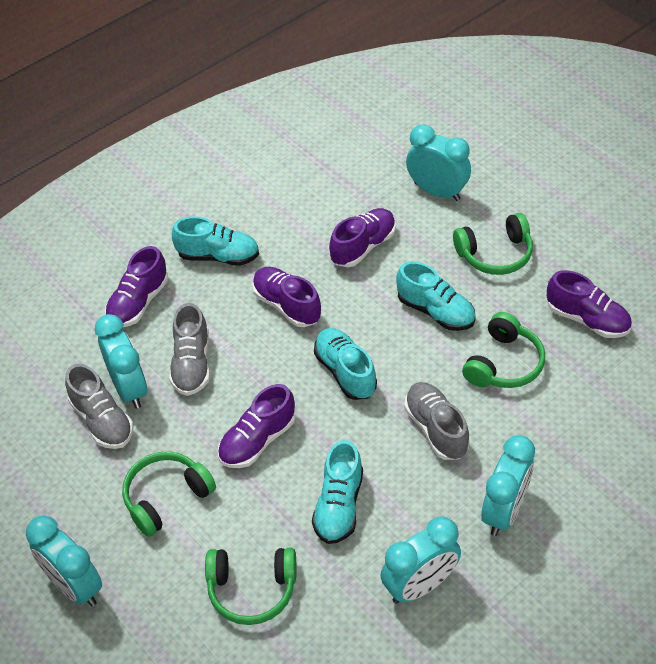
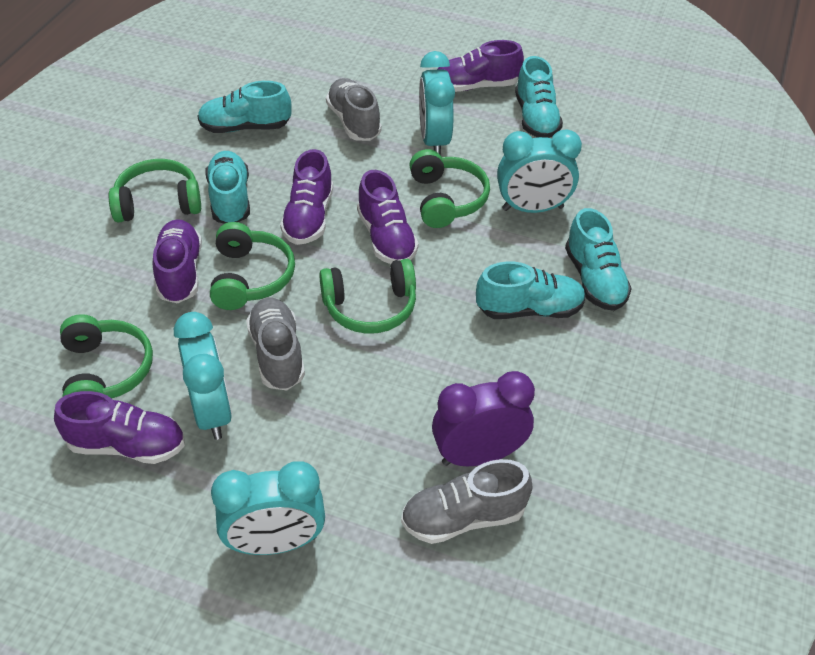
green headphones: [122,451,216,537] [205,548,297,625] [453,213,533,275] [462,312,545,388] = 4 -> [60,314,153,399] [109,159,201,222] [210,222,295,310] [319,259,416,334] [409,149,490,228] = 5
purple clock: none = 0 -> [432,371,535,466] = 1
turquoise clock: [26,515,102,607] [95,314,147,409] [381,516,461,604] [406,124,471,201] [481,435,535,536] = 5 -> [174,312,232,440] [211,461,325,555] [419,51,455,155] [497,129,582,213] = 4
turquoise shoe: [172,216,259,266] [312,440,363,544] [314,328,377,400] [396,261,476,331] = 4 -> [198,81,291,133] [206,151,250,224] [476,262,586,319] [515,56,563,138] [565,208,632,311] = 5

